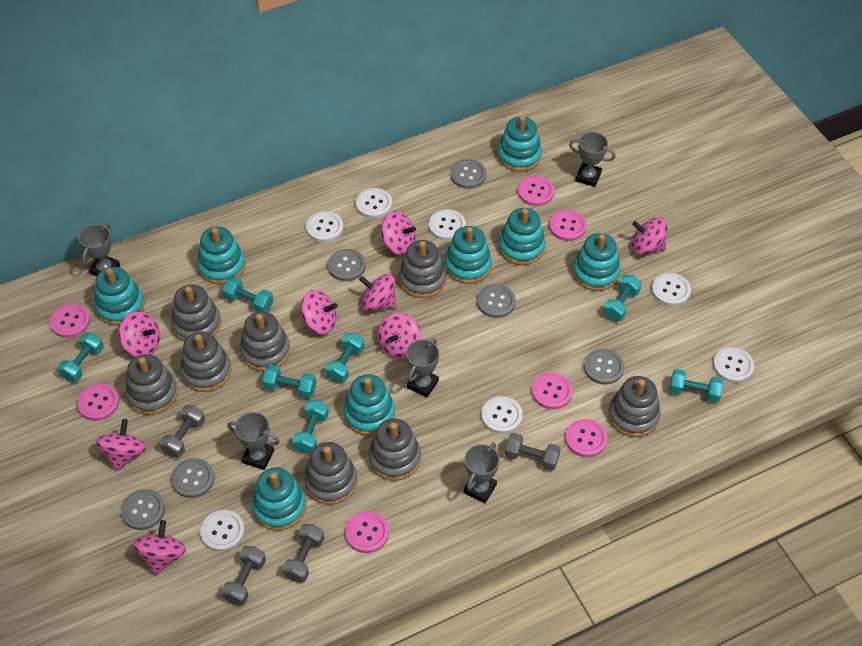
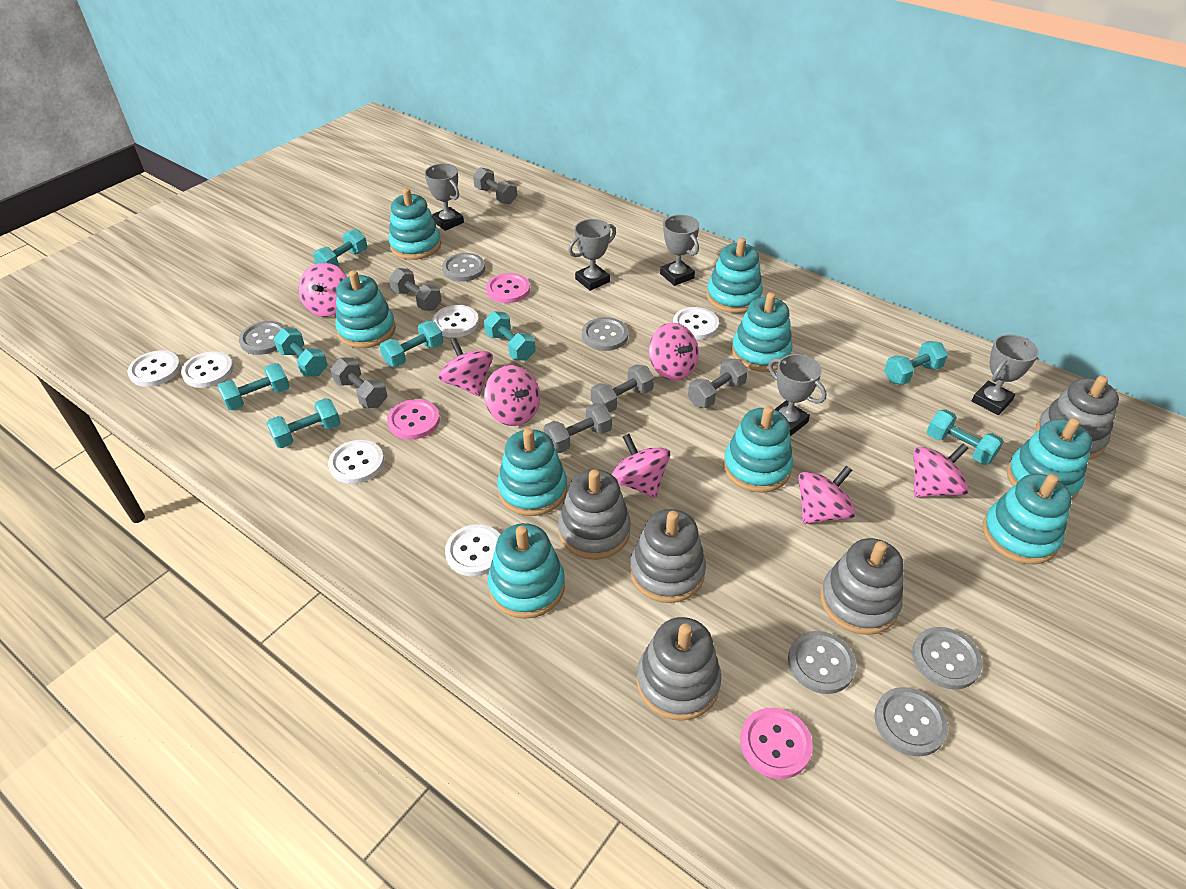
grey dumbbell: [160,405,205,458] [221,546,266,605] [283,524,324,582] [505,433,561,471] = 4 -> [330,358,387,408] [389,268,442,311] [473,167,517,204] [543,403,612,453] [591,364,654,413] [688,358,748,408] = 6
grey stacking toy: [125,354,178,415] [171,285,221,342] [180,332,232,392] [240,311,290,371] [304,442,357,505] [369,418,421,481] [399,240,446,298] [608,376,661,437] = 8 -> [558,469,631,560] [630,509,706,603] [637,617,722,721] [820,538,904,635] [1036,376,1119,460] = 5
pink button: [50,304,90,338] [77,384,119,421] [345,511,389,553] [518,176,554,206] [532,373,573,410] [549,210,587,241] [565,419,607,457] = 7 -> [387,399,440,440] [486,273,530,303] [740,708,813,779] = 3
pink spinning top: [96,419,146,471] [119,311,160,357] [133,520,186,575] [301,290,338,334] [359,274,396,311] [378,313,421,359] [381,211,416,255] [632,217,667,255] = 8 -> [298,263,347,317] [438,338,493,396] [484,365,540,426] [611,434,670,498] [649,323,699,381] [798,465,856,524] [914,444,969,498] = 7
turquoise dumbbell: [57,333,104,382] [223,277,274,312] [262,365,317,399] [292,400,329,454] [325,333,365,382] [603,275,642,321] [669,369,724,403] = 7 -> [217,363,290,410] [266,398,341,448] [273,328,328,376] [313,229,367,267] [380,321,443,367] [484,311,535,360] [884,341,948,385] [927,409,1004,465] = 8
turquoise stacking toy: [94,267,145,325] [197,227,245,284] [252,467,306,531] [344,374,395,436] [445,226,492,284] [498,116,542,172] [499,208,546,265] [573,233,621,291] = 8 -> [335,270,396,348] [388,188,441,260] [488,523,565,619] [497,428,567,516] [706,238,763,313] [723,406,793,493] [732,292,792,372] [983,474,1072,565] [1007,418,1092,500] = 9
white button: [200,510,245,552] [306,211,343,242] [356,188,392,218] [429,209,466,241] [481,396,523,434] [652,273,691,306] [713,347,754,383] = 7 -> [127,350,181,387] [181,351,234,388] [328,440,384,484] [432,305,479,338] [445,524,500,576] [673,307,719,340] = 6

